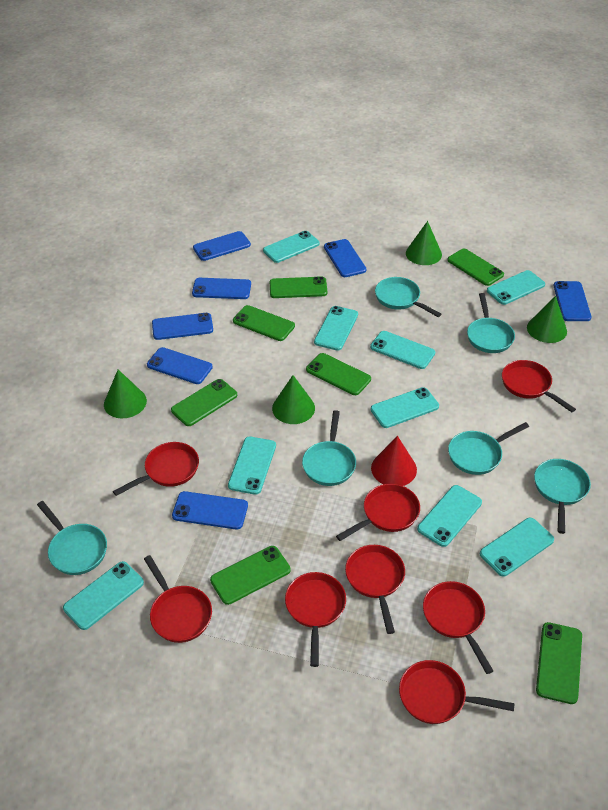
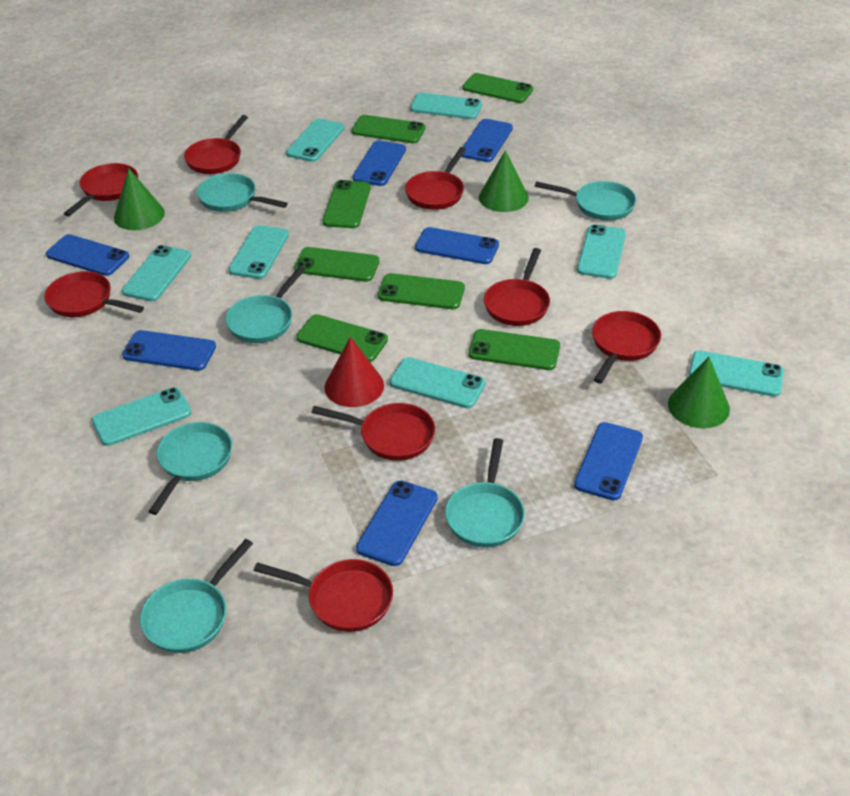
green cone: [104,370,147,418] [272,375,315,424] [406,221,442,265] [527,296,567,343] = 4 -> [114,168,165,230] [479,150,529,212] [668,357,730,428] = 3
turquoise phone: [63,561,144,630] [228,437,276,495] [263,231,320,263] [314,306,358,351] [370,331,435,369] [371,387,439,428] [417,485,482,547] [480,518,554,577] [487,270,545,305] = 9 -> [92,387,191,446] [122,245,191,301] [228,225,289,279] [286,118,345,162] [390,357,485,408] [410,93,482,119] [577,224,626,279] [689,350,784,397] = 8

